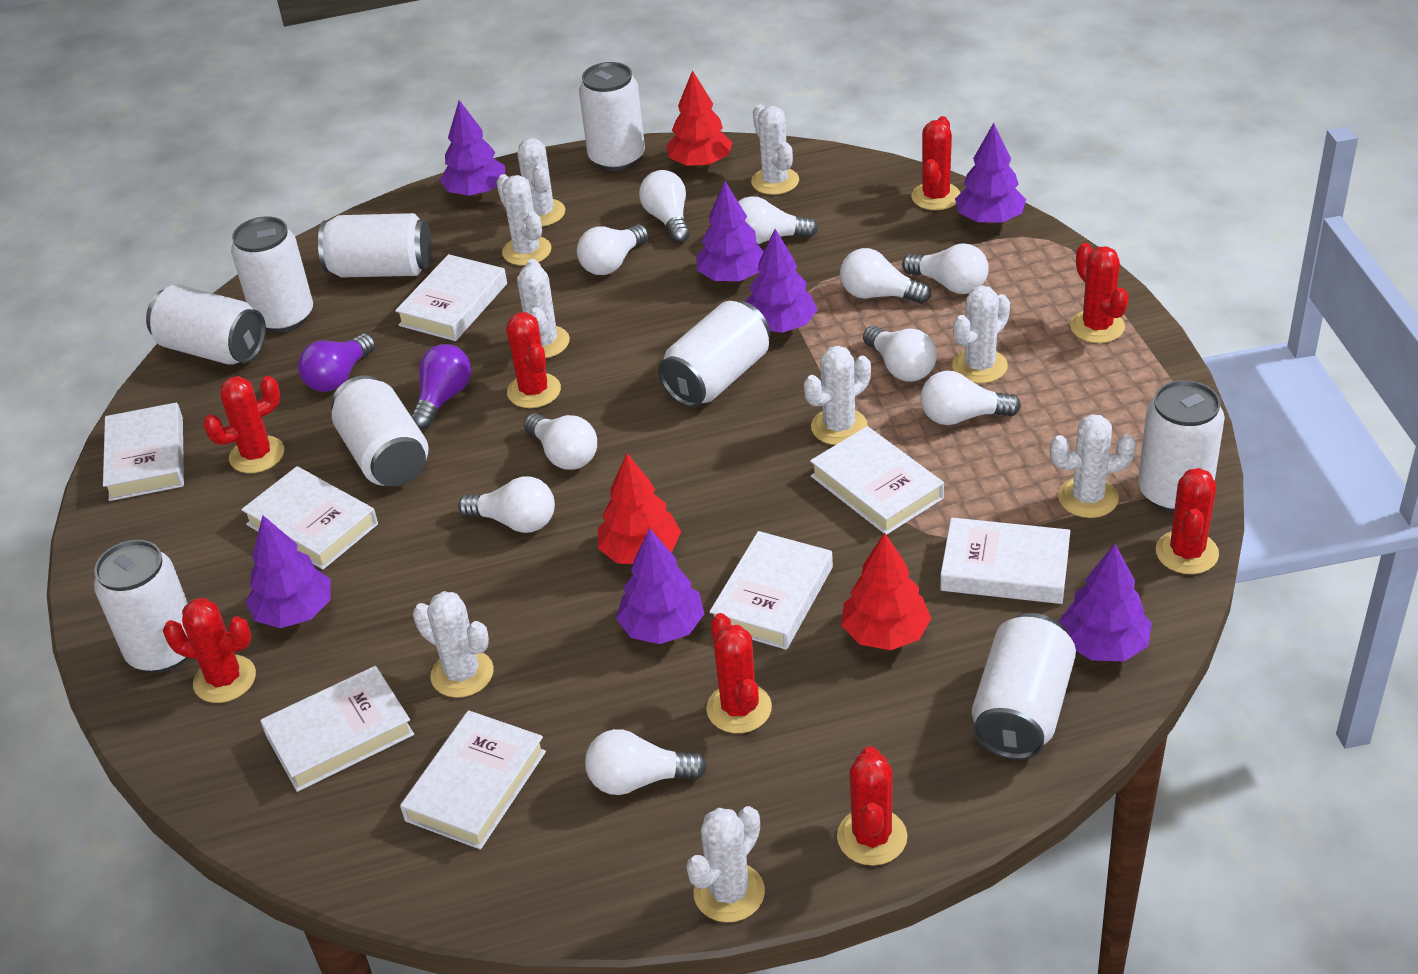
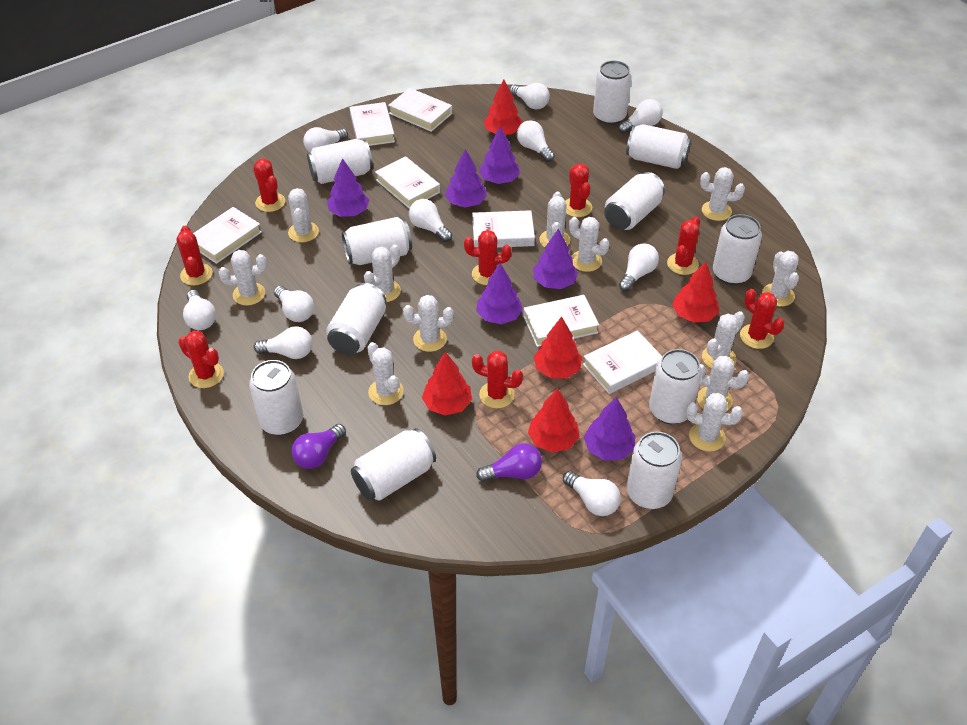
purple tree: [246,515,331,628] [439,100,506,197] [616,528,704,644] [696,181,764,282] [745,229,817,333] [955,123,1026,224] [1059,544,1152,661] = 7 -> [327,158,369,217] [445,149,487,208] [476,263,523,324] [479,126,520,184] [533,229,578,289] [584,397,635,461] = 6
red tree: [598,453,681,564] [666,70,733,168] [841,533,932,650] = 3 -> [422,352,472,415] [484,80,522,135] [528,388,580,453] [534,316,582,378] [672,262,719,323] = 5
white book: [103,402,184,501] [241,466,378,570] [260,666,414,792] [395,254,507,341] [400,710,546,850] [709,531,833,650] [810,426,944,535] [940,518,1070,604] = 8 -> [193,207,262,264] [350,102,395,146] [375,156,440,208] [388,88,452,132] [472,210,535,248] [523,295,599,347] [583,330,663,394] = 7
white cactus: [413,591,494,698] [497,174,551,266] [517,259,570,358] [518,138,565,227] [686,806,765,922] [751,104,799,195] [804,346,871,445] [952,285,1010,383] [1050,414,1136,518] = 9 -> [219,250,267,306] [288,188,319,242] [364,244,401,302] [367,342,404,405] [403,295,454,352] [539,192,570,247] [569,217,609,272] [686,393,743,452] [697,356,749,411] [700,167,745,221] [702,311,745,369] [762,251,799,307] = 12
white can: [94,540,188,673] [146,285,266,365] [231,217,313,333] [318,213,432,277] [331,376,429,487] [579,62,645,171] [658,301,770,407] [972,613,1076,760] [1138,380,1225,513] = 9 -> [249,360,303,435] [307,139,373,184] [326,283,386,355] [342,217,412,265] [351,428,436,501] [593,61,631,125] [604,172,665,230] [626,124,691,169] [627,432,682,509] [649,349,702,424] [713,214,762,285] = 11

